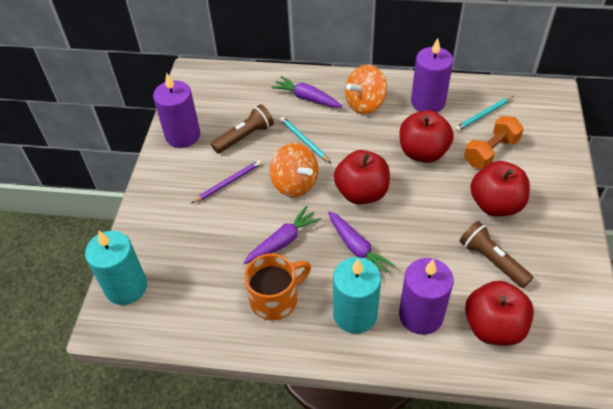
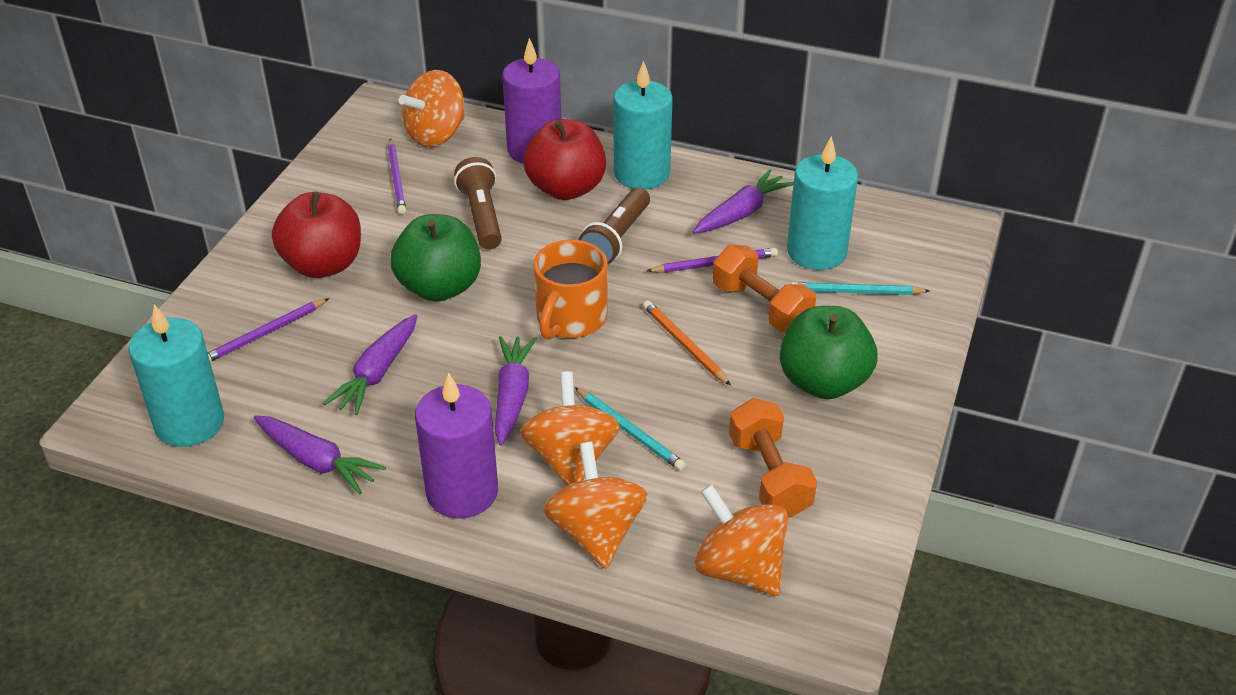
green apple: none = 0 -> [390,214,481,302] [780,306,877,399] = 2
orange dumbbell: [464,116,524,169] = 1 -> [713,245,816,332] [729,398,817,518] = 2
orange pencil: none = 0 -> [643,300,731,386] = 1
orange spinning top: [270,143,318,197] [345,65,387,114] = 2 -> [399,70,465,147] [520,371,620,486] [543,442,647,569] [695,484,788,596] = 4
purple candle: [153,73,200,148] [399,258,453,335] [411,38,453,112] = 3 -> [415,373,498,519] [502,38,561,163] = 2
purple carrot: [244,206,322,264] [271,76,342,108] [328,211,395,273] = 3 -> [254,416,386,494] [323,314,417,415] [495,336,537,446] [693,170,794,234] = 4
purple pencil: [191,160,262,203] = 1 -> [208,298,329,362] [388,139,406,214] [646,248,778,273] = 3
red apple: [334,150,390,205] [400,110,454,163] [465,281,534,346] [470,161,530,216] = 4 -> [272,191,361,278] [523,119,606,200] = 2
turquoise candle: [85,231,147,305] [333,257,381,334] = 2 -> [129,304,224,447] [614,61,673,189] [787,136,858,270] = 3

